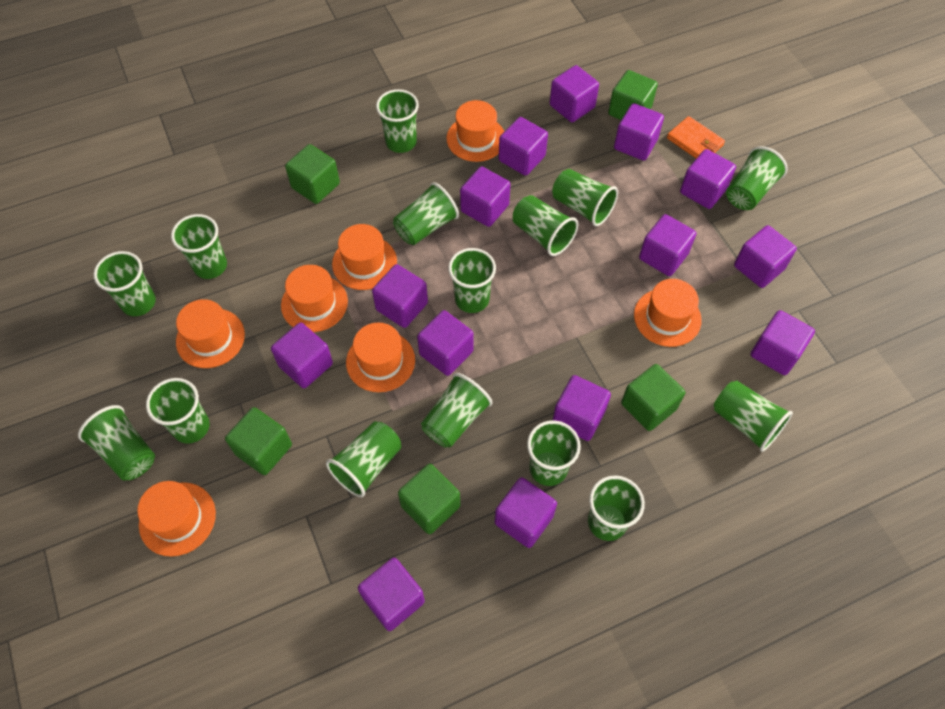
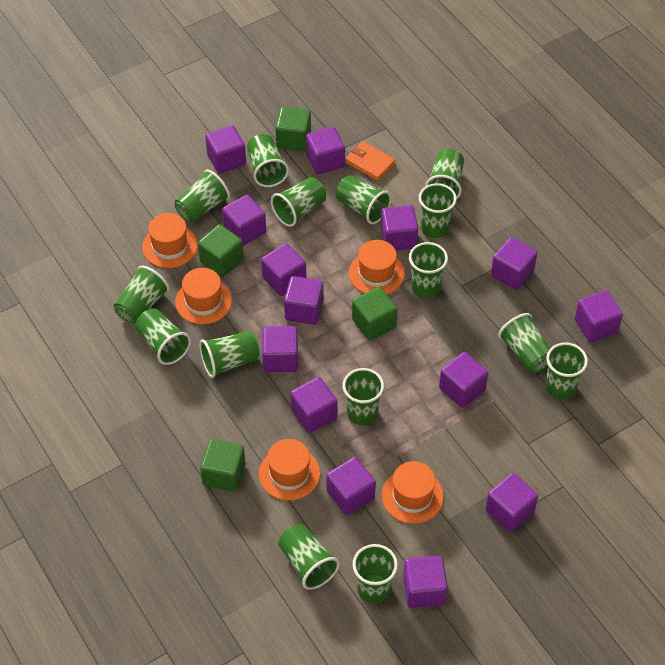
green cube: [225,407,292,475] [285,144,340,204] [398,464,460,534] [608,70,658,120] [621,364,685,431] = 5 -> [198,224,244,277] [200,439,245,492] [276,107,311,151] [352,287,397,340] = 4
orange hat: [137,481,216,557] [176,299,245,368] [281,265,348,332] [332,224,397,290] [346,322,415,392] [446,100,504,162] [634,279,702,347] = 7 -> [142,213,198,268] [175,268,232,325] [259,439,320,501] [349,240,405,294] [382,461,444,524] = 5

